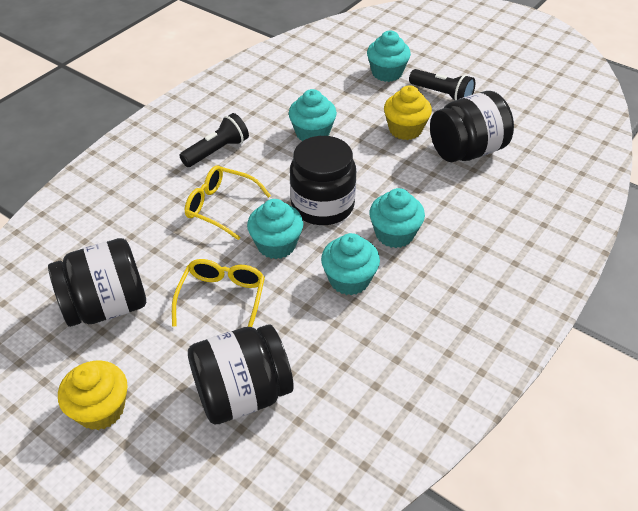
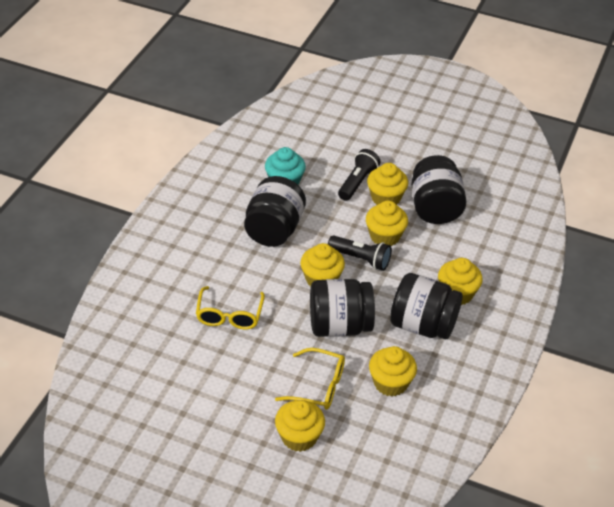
turquoise cupcake: [247,199,303,259] [289,89,337,141] [321,233,380,295] [367,31,411,82] [369,188,425,248] = 5 -> [265,147,306,185] = 1
yellow cupcake: [58,360,128,430] [384,85,432,140] = 2 -> [275,400,325,452] [300,243,345,287] [366,201,408,246] [367,163,408,205] [369,346,417,397] [438,258,483,305] = 6

